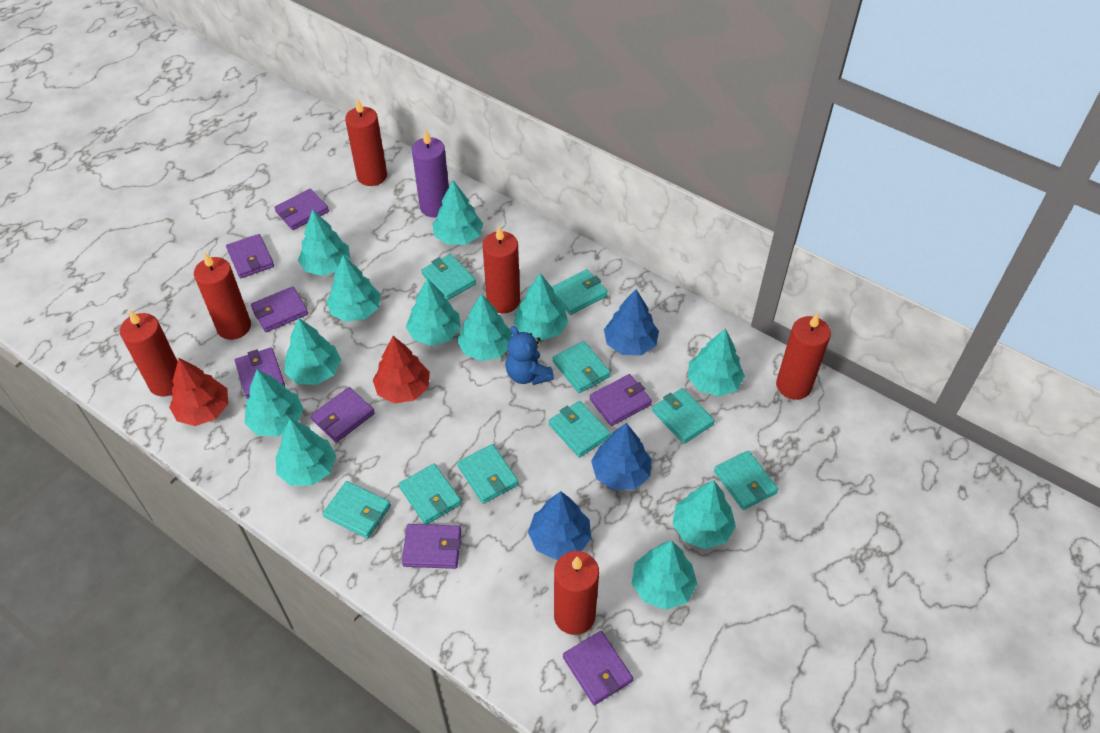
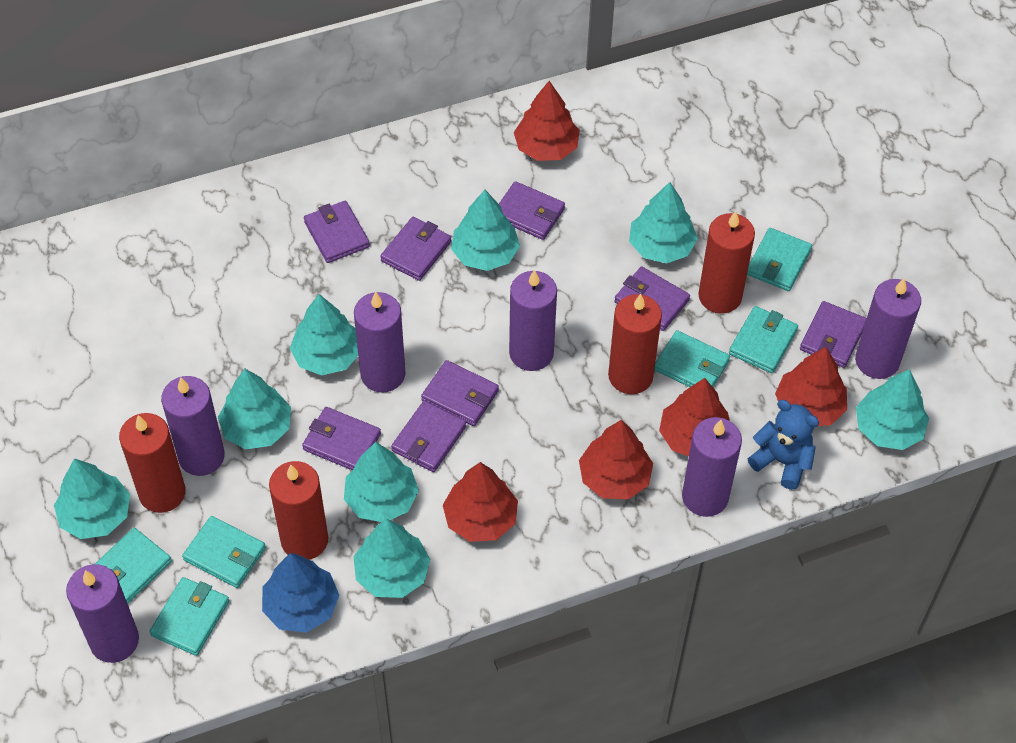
blue tree: [528,491,591,560] [591,423,652,490] [604,289,659,355] = 3 -> [262,553,339,633] = 1
purple candle: [412,130,449,218] = 1 -> [66,564,139,663] [161,376,225,476] [354,292,406,393] [509,270,557,371] [682,417,742,517] [855,278,921,379] = 6
red candle: [120,310,178,397] [194,253,251,340] [345,99,387,186] [482,226,520,313] [554,551,599,635] [776,313,831,400] = 6 -> [119,413,186,513] [269,461,329,560] [608,294,662,394] [698,211,755,314] = 4
red tree: [169,358,228,426] [373,336,430,404] = 2 -> [443,462,518,542] [514,81,580,161] [579,420,653,499] [659,378,730,456] [775,347,847,426] = 5
turquoise tree: [245,369,304,436] [276,419,336,486] [284,318,341,385] [298,209,350,276] [327,255,381,322] [406,278,461,346] [432,181,483,245] [457,294,512,361] [514,273,568,341] [632,541,697,610] [672,480,736,549] [688,329,745,397] = 12 -> [54,458,130,539] [218,369,291,449] [290,294,358,375] [344,442,419,522] [353,519,430,598] [451,190,520,271] [629,182,698,264] [856,369,929,450] = 8
turquoise wallet: [323,481,391,539] [399,464,462,524] [421,254,476,300] [457,444,519,504] [549,401,611,457] [552,269,608,315] [553,341,611,393] [652,388,715,444] [714,451,778,510] = 9 -> [95,528,172,604] [149,577,229,656] [182,516,266,588] [654,330,730,387] [729,306,798,373] [747,228,812,291] = 6

